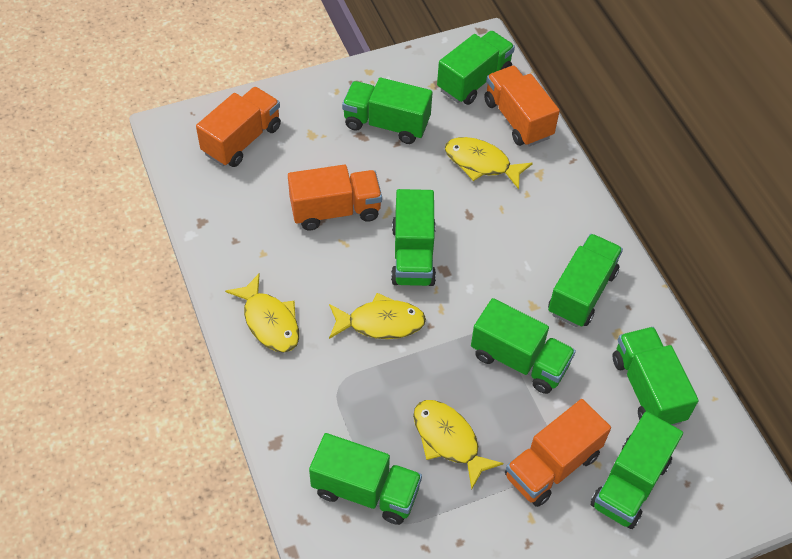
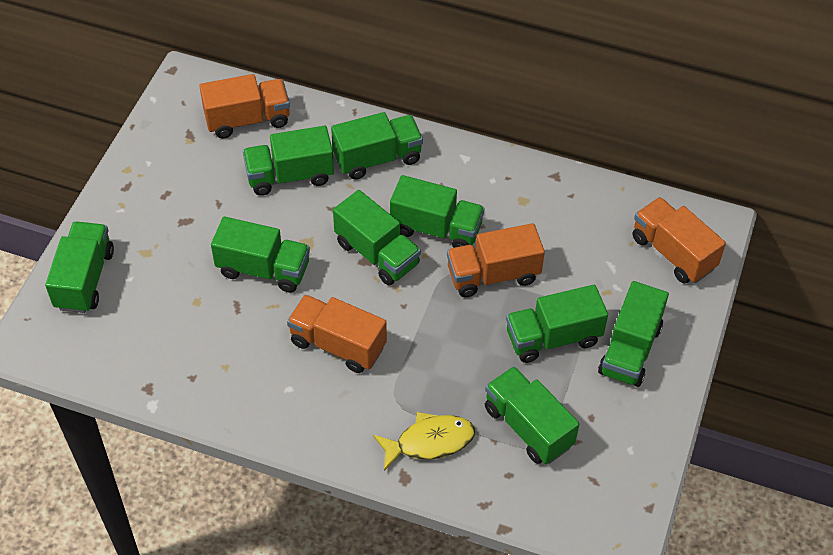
green truck: [309,433,422,525] [342,78,432,144] [391,189,436,286] [437,31,515,105] [471,298,576,394] [548,234,623,327] [590,411,683,529] [613,327,699,426] = 8 -> [45,222,114,313] [211,217,310,293] [243,126,334,196] [331,112,423,180] [333,190,421,286] [390,175,485,248] [485,366,579,464] [506,285,608,363] [598,281,669,387] = 9
yellow fish: [225,274,299,352] [329,293,426,339] [413,400,503,490] [445,137,533,189] = 4 -> [373,412,475,471] = 1

